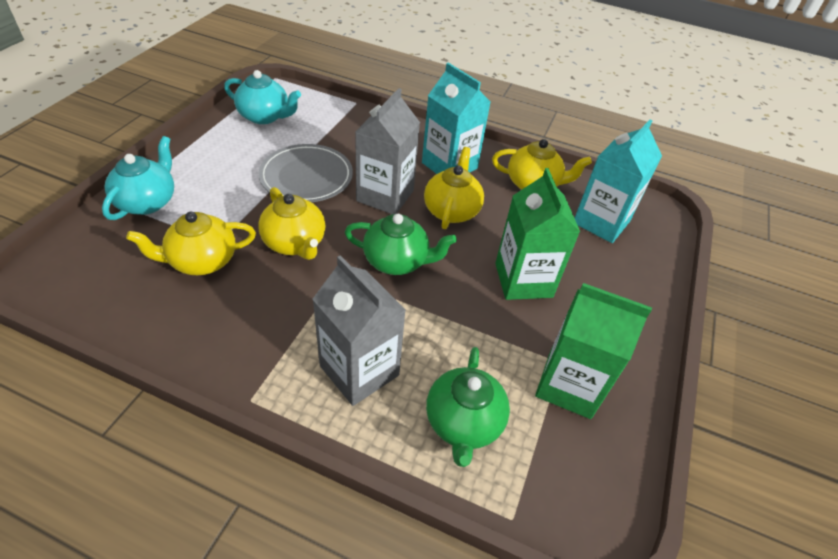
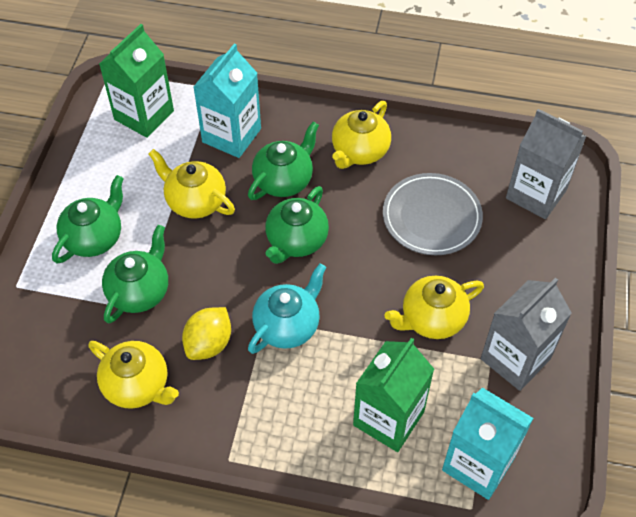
green teapot: [345,214,457,275] [426,347,510,467] = 2 -> [52,175,124,264] [102,225,168,323] [248,122,319,200] [265,186,329,264] = 4
turquoise teapot: [102,136,174,220] [224,70,301,124] = 2 -> [248,263,326,354] = 1
yellow lemon: none = 0 -> [182,307,231,360] = 1

